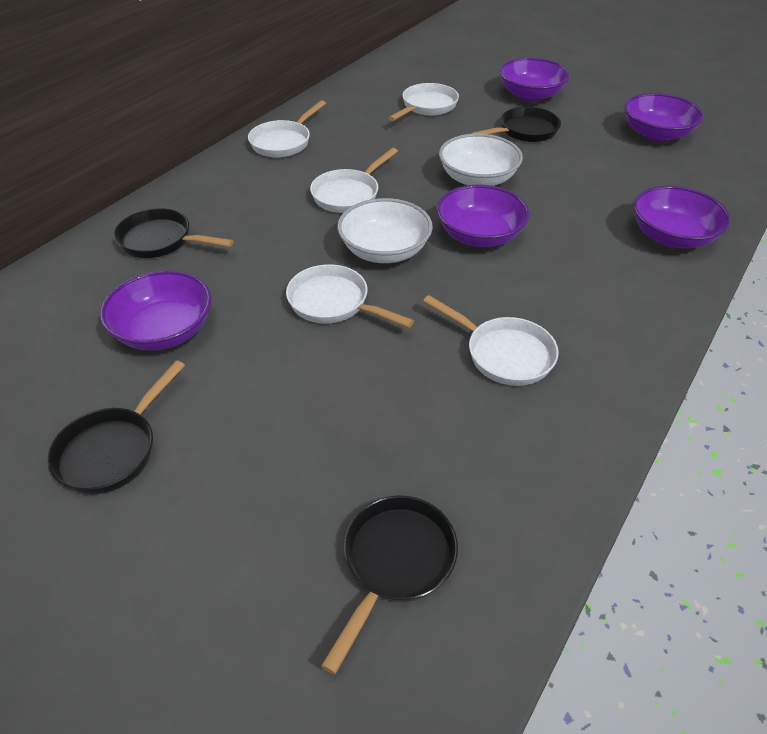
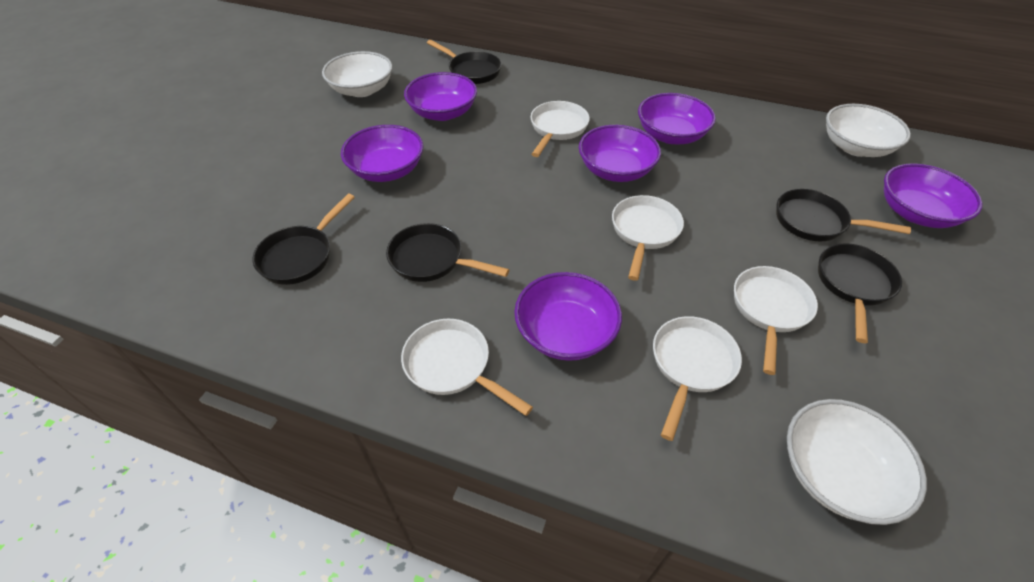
black pan: [47,360,185,495] [114,208,234,258] [321,496,458,675] [470,107,561,142] = 4 -> [252,194,355,285] [386,223,509,282] [427,40,501,84] [776,189,911,241] [818,243,902,343] = 5
purple bowl: [100,270,212,350] [437,185,530,247] [500,58,570,102] [624,93,704,142] [633,186,731,248] = 5 -> [341,125,423,182] [404,72,477,121] [514,272,622,361] [579,125,661,182] [638,93,716,144] [884,163,982,228] = 6
white bowl: [337,198,433,263] [439,133,523,186] = 2 -> [322,51,393,97] [787,399,927,525] [826,104,911,157] = 3

